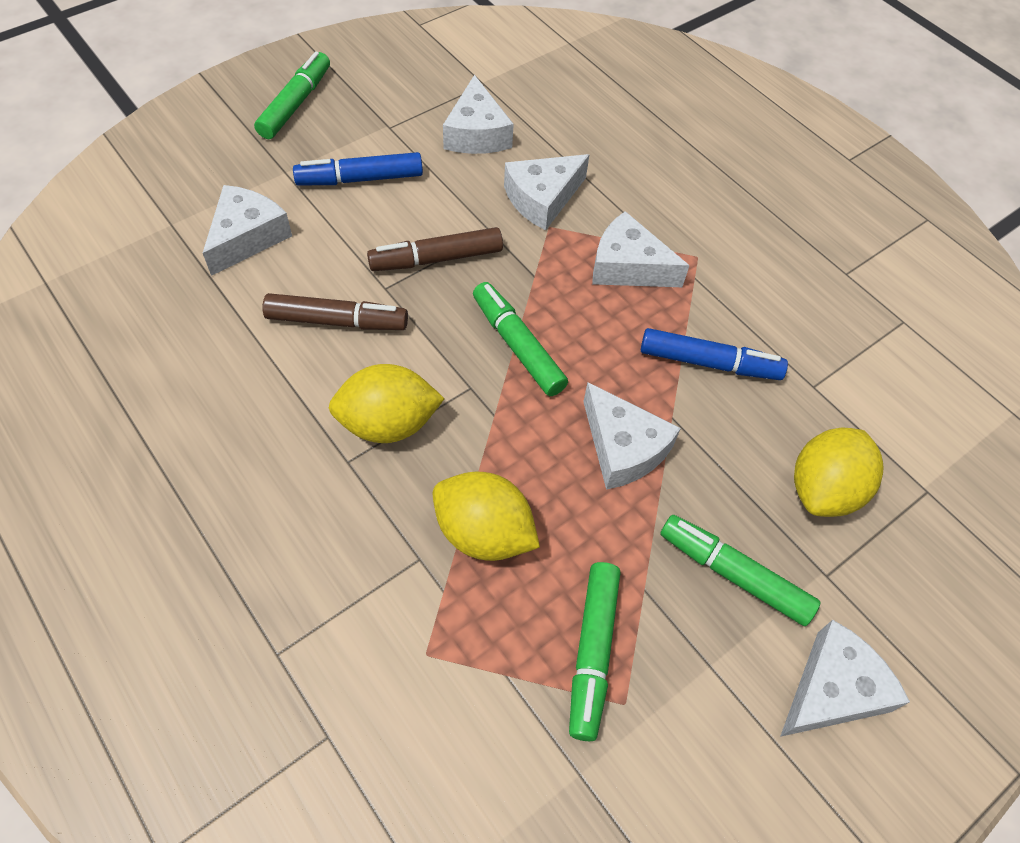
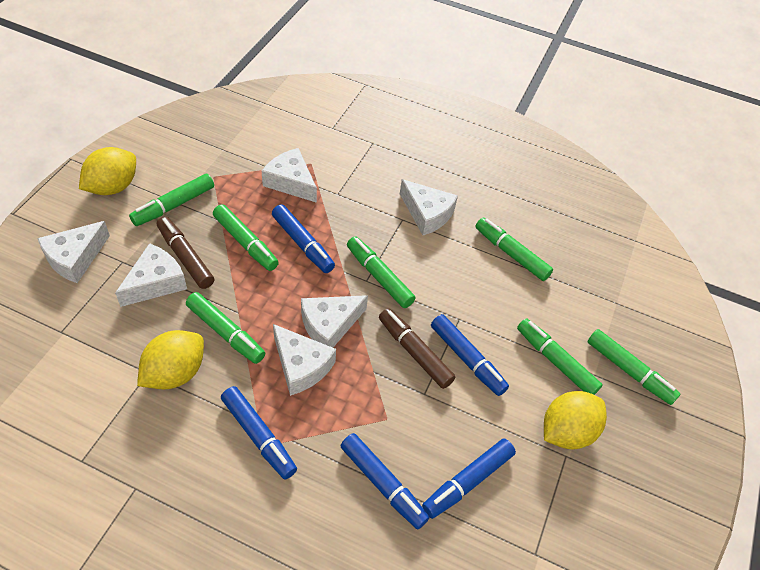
blue marker: [293,152,423,186] [641,328,788,380] = 2 -> [221,386,297,480] [272,204,335,273] [340,433,429,530] [422,439,516,519] [431,314,509,396] = 5
green marker: [254,51,330,139] [473,282,568,396] [569,562,620,741] [660,515,821,626] = 4 -> [129,174,214,226] [186,292,265,364] [213,204,279,271] [347,237,416,308] [476,218,553,281] [517,318,602,395] [587,329,680,405] = 7

